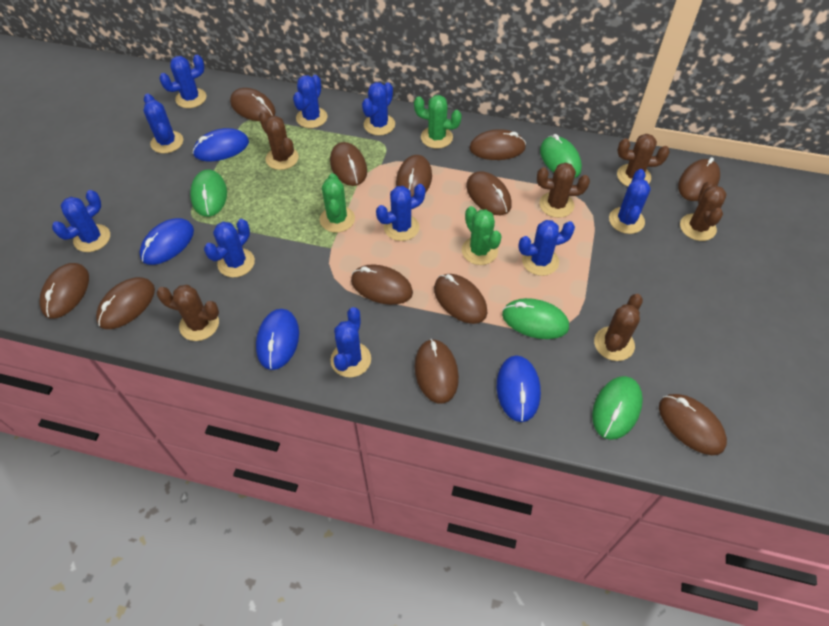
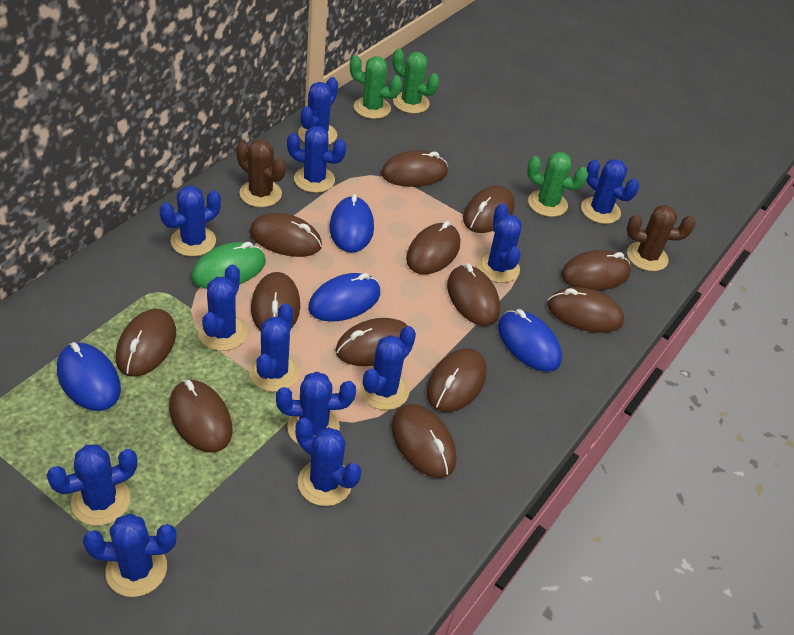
blue cactus: [52,190,110,252] [144,94,183,153] [159,55,206,108] [204,219,255,277] [293,75,327,128] [330,307,371,377] [362,82,395,135] [376,184,425,241] [518,220,575,276] [609,169,651,234] = 10 -> [46,445,138,526] [83,513,177,597] [159,186,221,257] [198,264,248,351] [249,303,300,392] [276,372,356,444] [287,126,346,193] [295,418,361,506] [298,77,338,145] [360,326,416,410] [477,203,522,283] [581,159,639,224] = 12
brown cactus: [157,285,219,341] [259,111,299,170] [537,162,590,218] [594,294,643,361] [617,134,670,187] [680,181,727,241] = 6 -> [236,139,286,207] [627,205,695,271] = 2
brown mouse: [40,263,89,319] [96,277,155,329] [230,88,276,121] [330,142,367,186] [351,265,413,305] [396,155,432,197] [415,339,459,404] [434,274,487,324] [466,171,512,215] [469,129,526,160] [659,394,727,455] [678,157,720,201] = 12 -> [116,309,176,377] [169,380,232,453] [250,213,322,257] [251,272,300,331] [335,318,408,366] [381,150,448,187] [391,404,456,478] [406,221,460,274] [426,348,487,412] [447,263,500,326] [463,186,515,233] [547,287,624,333] [561,250,631,291] = 13
green mouse: [190,169,227,217] [502,298,569,339] [540,134,582,178] [592,376,643,440] = 4 -> [191,242,266,289] = 1

